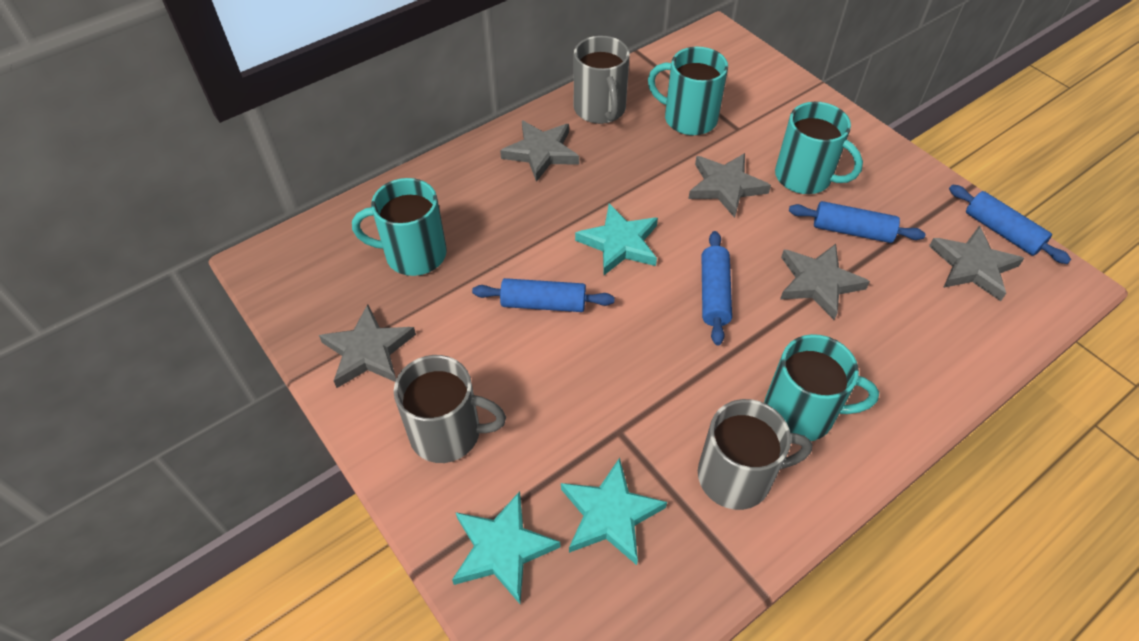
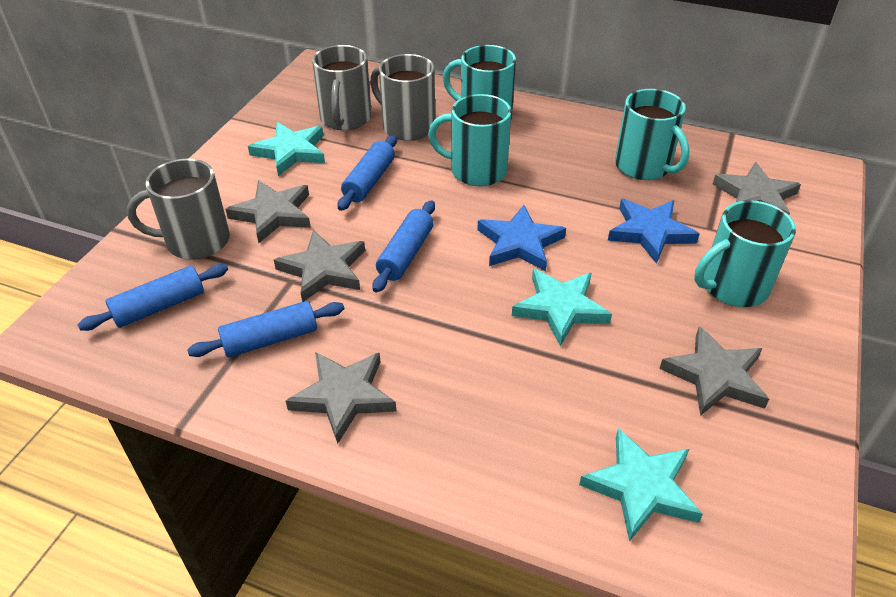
blue star: none = 0 -> [477,205,566,271] [608,199,699,264] = 2

